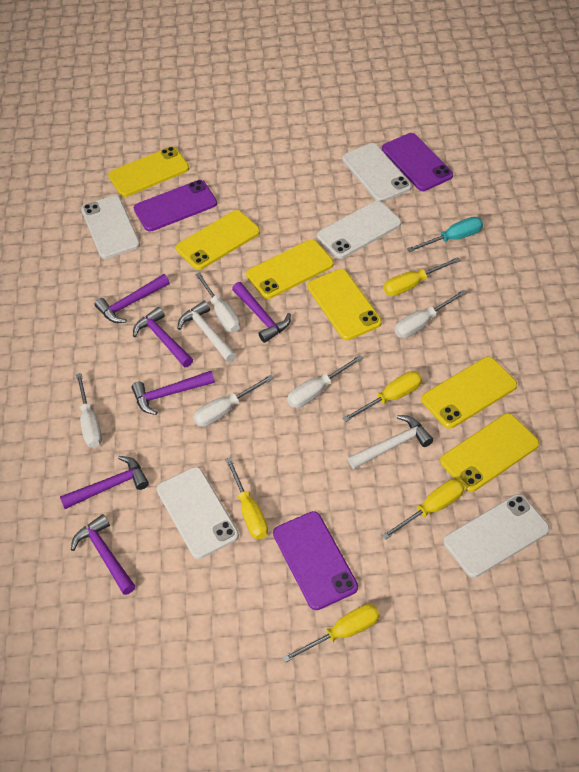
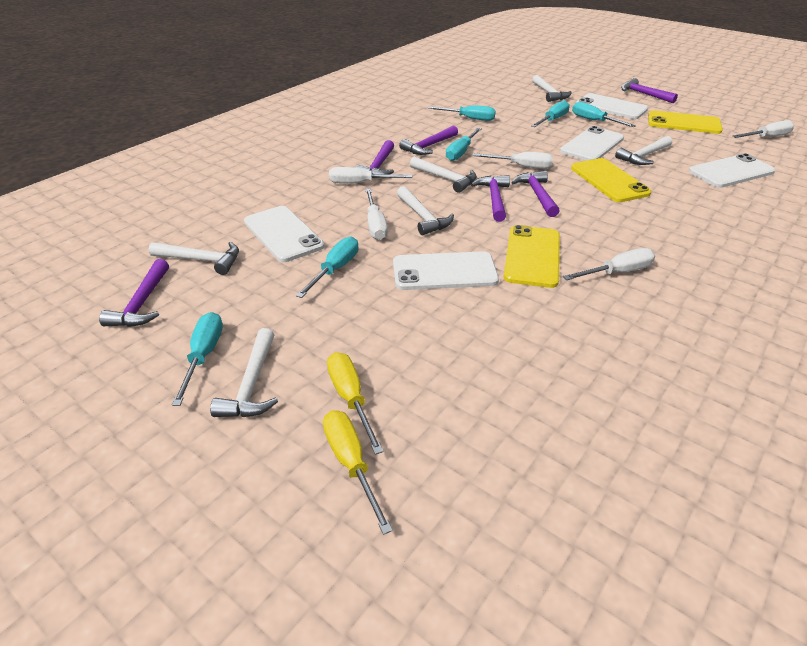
purple phone: [134,180,217,232] [273,511,358,610] [382,133,453,191] = 3 -> none = 0
turquoise screwdriver: [407,217,483,252] = 1 -> [172,312,223,406] [296,237,359,298] [428,105,496,121] [446,127,482,161] [531,100,570,127] [572,102,636,127] = 6
white hammer: [178,301,236,362] [348,415,433,469] = 2 -> [149,242,239,275] [210,328,278,417] [397,186,454,235] [410,156,477,193] [532,75,572,102] [615,136,672,165] = 6
yellow phone: [108,146,189,197] [176,210,260,270] [246,239,334,299] [307,269,382,340] [421,357,517,429] [440,413,539,492] = 6 -> [504,225,560,288] [571,158,651,202] [648,110,723,134] = 3
yellow screwdriver: [225,457,268,539] [283,604,380,663] [343,371,422,422] [382,479,464,540] [383,257,460,296] = 5 -> [323,410,393,535] [327,352,384,455] = 2

